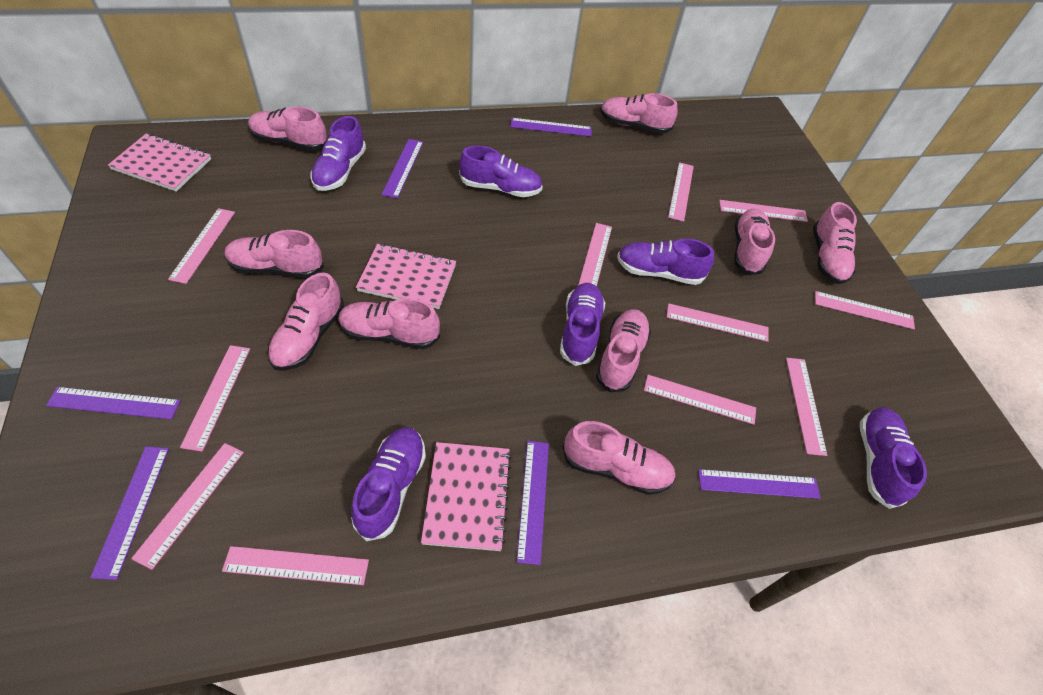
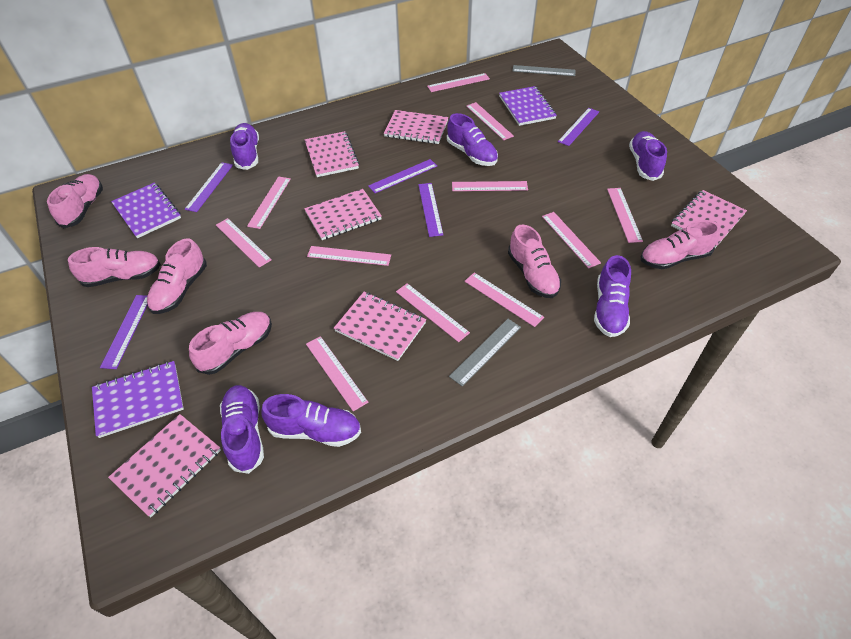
grey ruler: none = 0 -> [449,319,521,386] [513,65,575,76] = 2
pink notebook: [108,133,211,192] [356,244,456,309] [421,442,512,551] = 3 -> [108,414,221,517] [304,189,382,240] [305,131,359,177] [334,292,426,361] [384,110,448,144] [671,190,747,248] = 6
pink shoe: [225,230,324,278] [248,107,327,151] [268,273,344,371] [339,298,440,349] [562,421,676,495] [596,309,651,392] [600,93,678,134] [734,209,775,275] [813,202,857,284] = 9 -> [47,174,103,228] [68,247,161,287] [147,238,207,314] [189,312,272,375] [508,224,561,298] [641,220,720,269] = 6
purple notebook: none = 0 -> [92,361,184,438] [111,183,181,238] [499,86,557,126] = 3
purple ruler: [46,387,181,420] [90,447,169,580] [382,139,423,198] [510,118,592,136] [517,441,549,565] [698,469,821,499] = 6 -> [100,295,147,369] [185,162,233,212] [368,159,437,193] [418,183,443,237] [558,108,599,146] = 5

